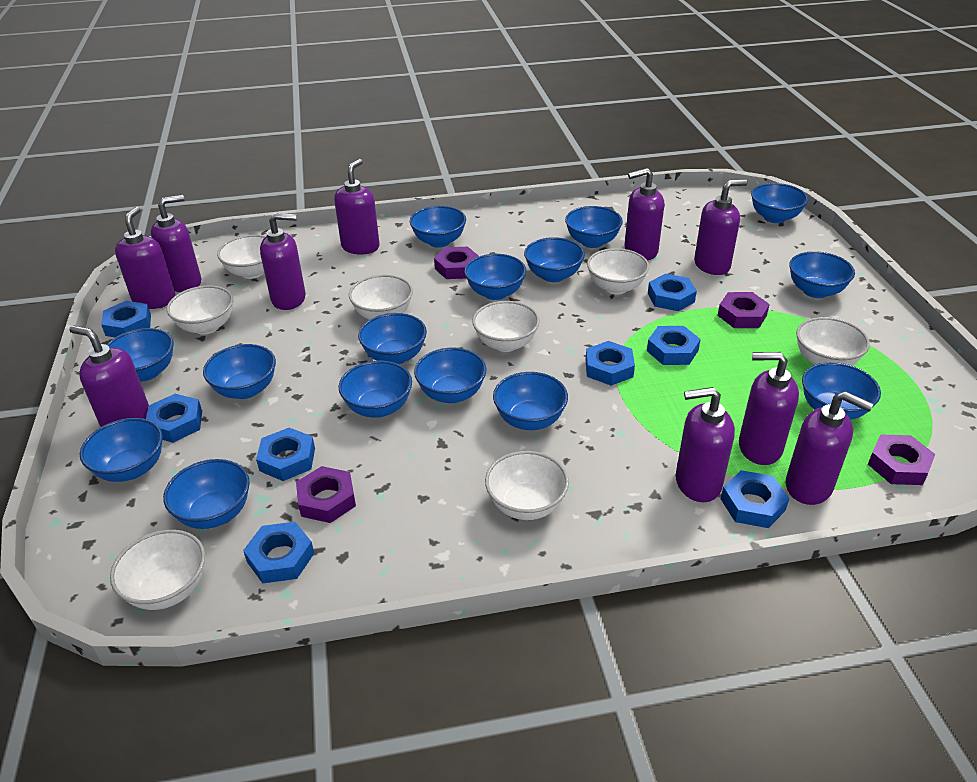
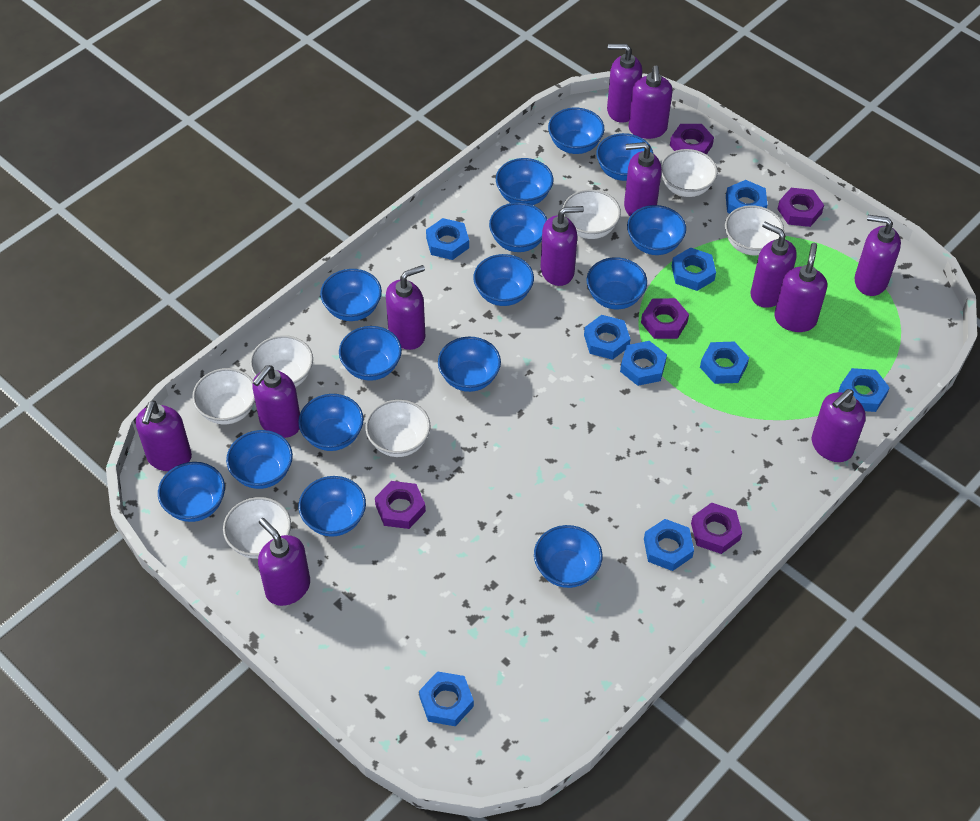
blue nut: [101,301,151,337] [146,394,202,443] [243,522,314,583] [256,427,315,481] [586,341,635,386] [647,326,701,365] [648,274,697,311] [720,470,789,528] = 8 -> [419,671,474,726] [426,218,469,260] [584,315,631,360] [620,341,667,386] [644,519,694,571] [672,247,716,291] [700,342,749,384] [726,180,768,214] [838,368,890,412] = 9
purple nut: [296,466,356,523] [434,247,479,279] [717,292,770,328] [868,434,935,485] = 4 -> [375,481,426,529] [641,298,689,339] [670,124,714,154] [691,502,742,554] [778,188,824,227] = 5
purple soap dispenser: [69,325,149,427] [115,207,176,309] [151,195,202,292] [260,213,306,310] [334,159,380,255] [624,168,664,260] [676,387,735,502] [694,179,748,275] [739,352,799,465] [786,391,874,505] = 10 -> [136,400,192,471] [252,365,300,438] [258,518,310,606] [386,265,425,350] [540,206,584,286] [607,44,642,123] [624,142,662,216] [628,66,673,139] [750,222,797,308] [774,243,827,332] [812,389,866,462] [855,215,901,296] = 12
white bowl: [110,530,205,610] [167,285,233,335] [217,235,266,279] [349,275,413,320] [472,301,540,352] [485,451,569,520] [587,248,649,294] [796,317,870,366] = 8 -> [192,368,255,425] [223,497,291,559] [250,335,313,387] [365,400,430,457] [563,190,621,239] [661,149,718,197] [725,205,784,256] = 7

